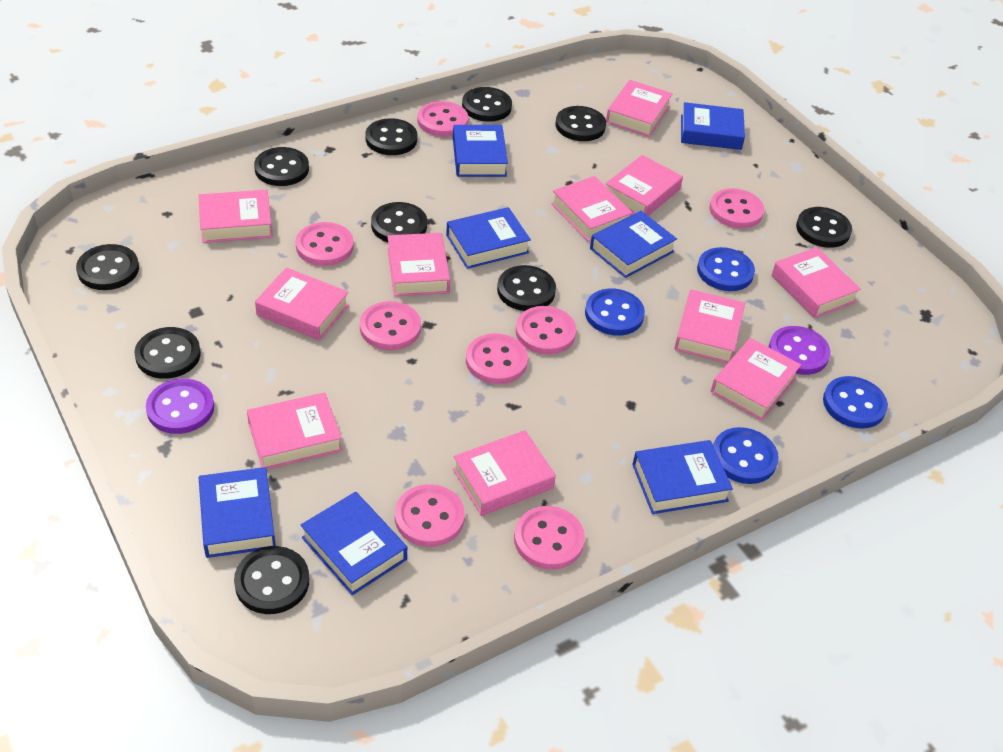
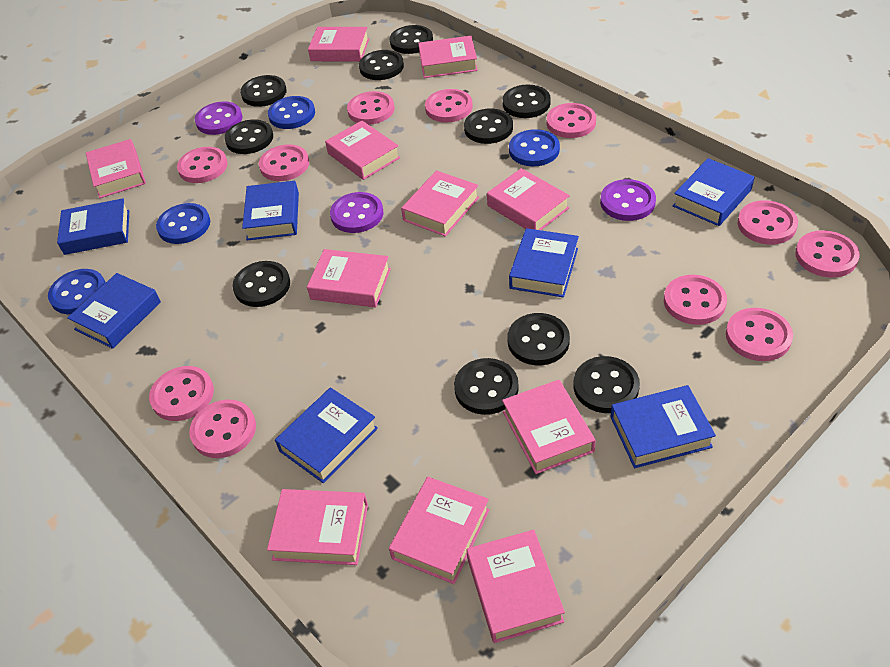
pink button: [295,222,354,266] [360,301,421,350] [395,484,465,547] [417,101,468,137] [466,333,528,384] [514,506,585,569] [516,306,576,354] [709,188,764,228] = 8 -> [149,366,214,421] [177,147,228,183] [189,400,256,458] [259,145,309,181] [347,91,394,125] [425,89,473,123] [547,103,596,138] [664,275,727,325] [726,308,793,361] [738,200,798,245] [795,230,860,278] = 11
purple button: [146,379,214,434] [769,326,831,375] = 2 -> [195,101,242,135] [330,192,384,233] [600,179,656,221] = 3

